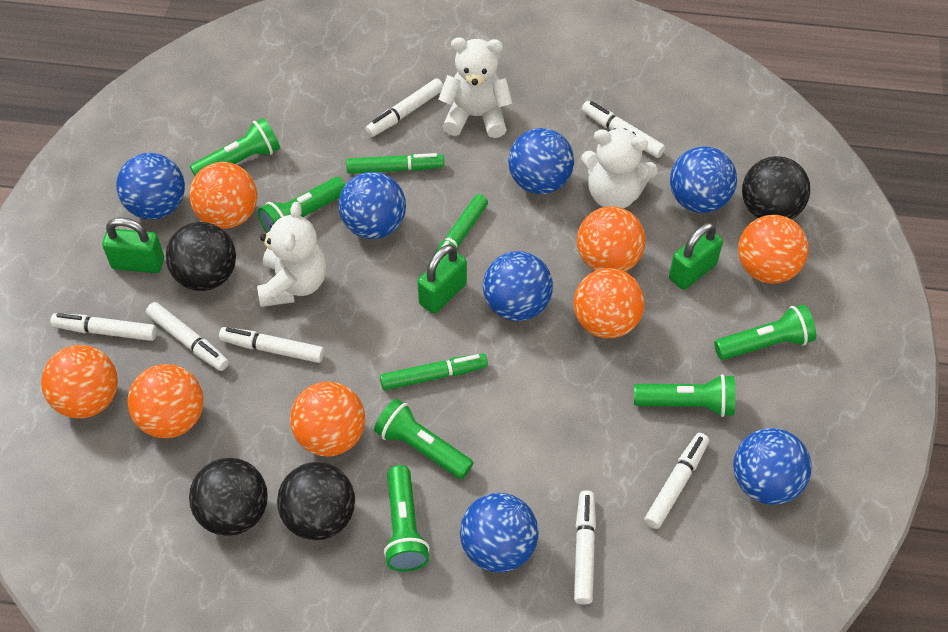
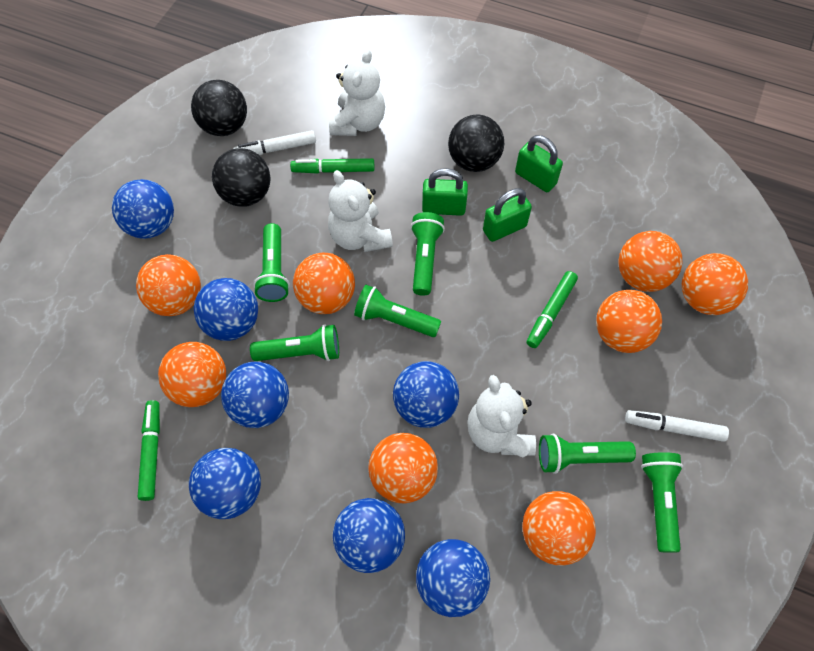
black ball: [166,222,236,291] [189,458,268,536] [277,462,355,540] [742,156,810,220] = 4 -> [191,80,247,136] [212,148,271,207] [448,114,504,172] = 3
orange ball: [41,345,118,418] [127,364,204,438] [189,162,257,229] [290,382,365,457] [574,268,644,338] [577,206,646,272] [738,215,809,283] = 7 -> [136,254,201,316] [158,342,226,407] [293,252,355,314] [368,433,438,503] [522,491,596,565] [596,290,662,353] [618,231,682,292] [682,253,748,315] = 8
white marker: [50,313,157,341] [146,302,229,371] [219,327,324,363] [365,78,443,137] [574,490,596,605] [582,101,665,158] [644,433,709,529] = 7 -> [233,130,316,155] [625,410,729,442] = 2

